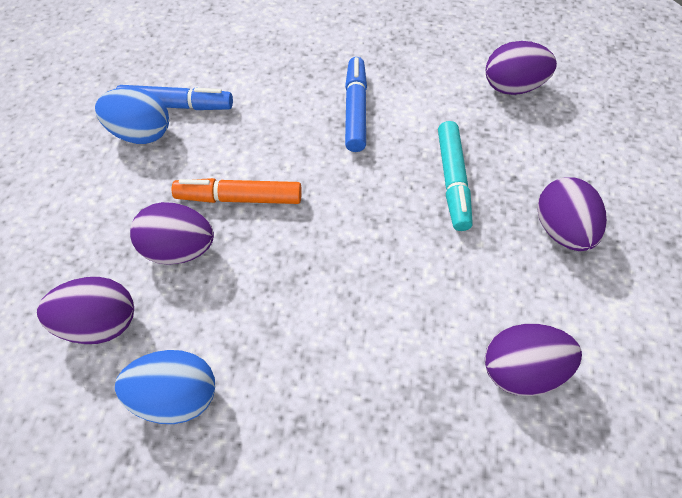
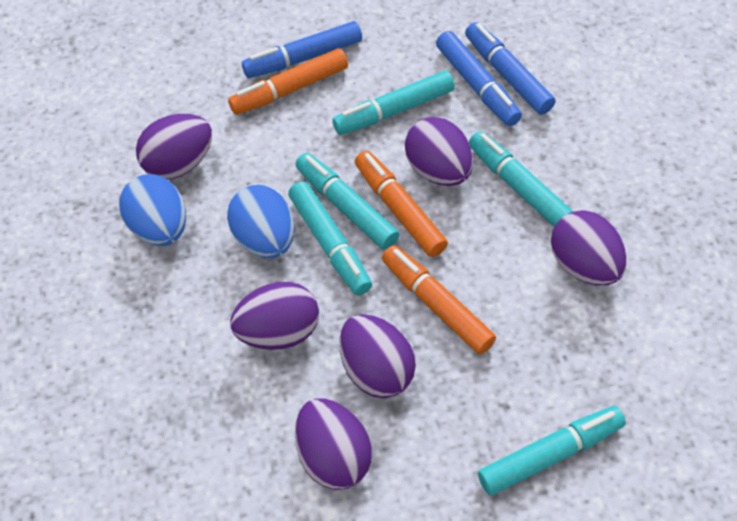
blue marker: [116,85,233,110] [345,57,367,152] = 2 -> [242,21,362,78] [436,31,522,126] [465,22,556,115] = 3
orange marker: [172,178,302,204] = 1 -> [228,48,348,115] [355,151,448,257] [382,245,496,354] = 3
purple egg: [37,277,134,344] [130,202,214,265] [485,324,582,396] [486,41,557,95] [538,177,607,251] = 5 -> [136,114,212,179] [230,282,319,350] [295,398,372,490] [339,314,416,398] [405,117,473,186] [551,210,627,286] = 6
turquoise marker: [438,121,473,231] = 1 -> [288,181,372,295] [296,153,399,250] [332,70,455,135] [469,131,574,227] [478,406,626,495] = 5

